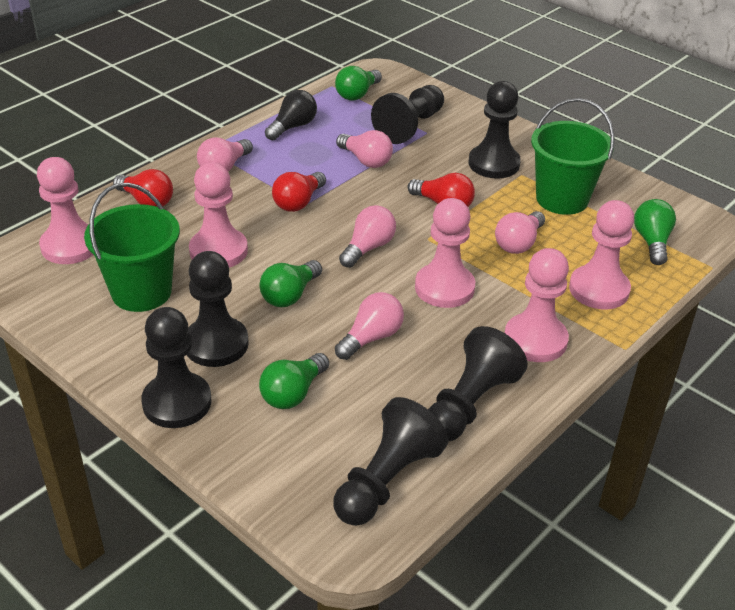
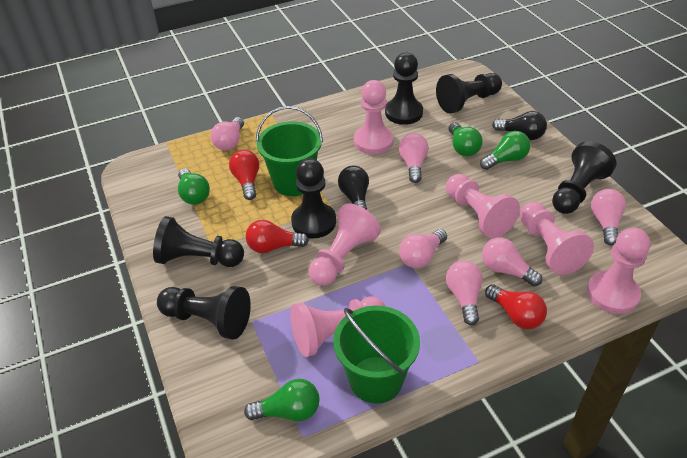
black light bulb: [265,90,317,140] = 1 -> [338,166,369,211] [492,111,547,140] = 2
pink light bulb: [197,138,253,172] [335,292,404,360] [336,130,393,168] [339,205,396,268] [495,211,545,254] = 5 -> [211,117,244,151] [399,133,429,183] [399,229,447,268] [446,260,482,325] [482,238,542,287] [591,189,626,245] = 6
pink pawn: [37,157,93,264] [189,162,248,268] [415,198,475,308] [505,248,569,362] [569,200,634,309] = 5 -> [290,297,385,357] [309,203,381,286] [354,80,394,154] [446,174,520,238] [520,202,594,275] [587,228,650,314] = 6

